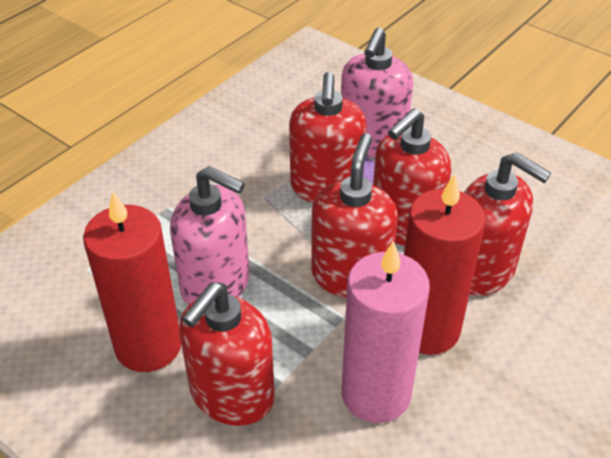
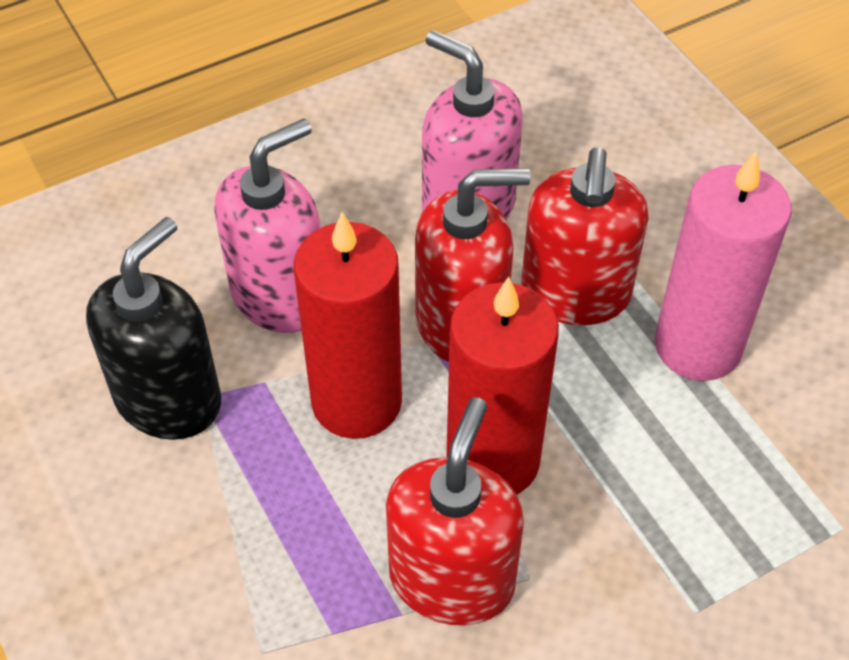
black soap dispenser: none = 0 -> [86,217,221,440] = 1
red soap dispenser: [179,282,275,426] [289,72,367,203] [311,133,398,298] [373,108,451,246] [464,152,551,295] = 5 -> [386,397,524,626] [415,168,531,362] [521,147,649,325] = 3

